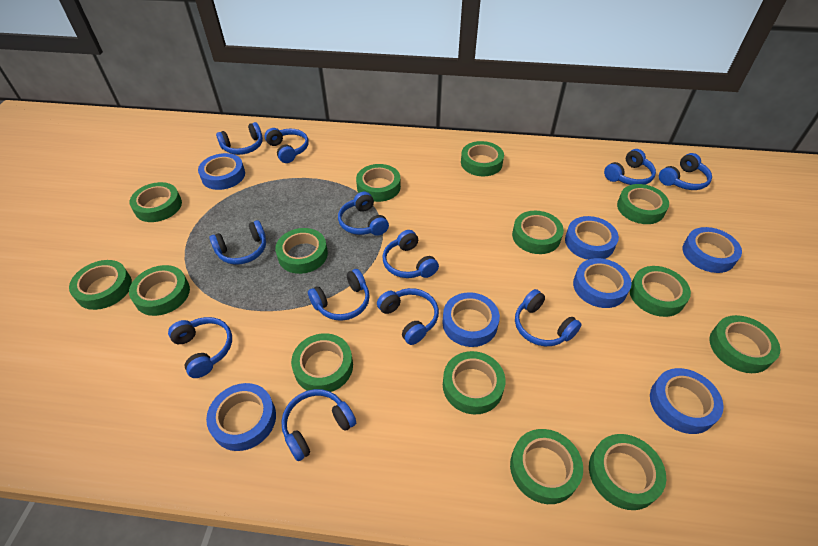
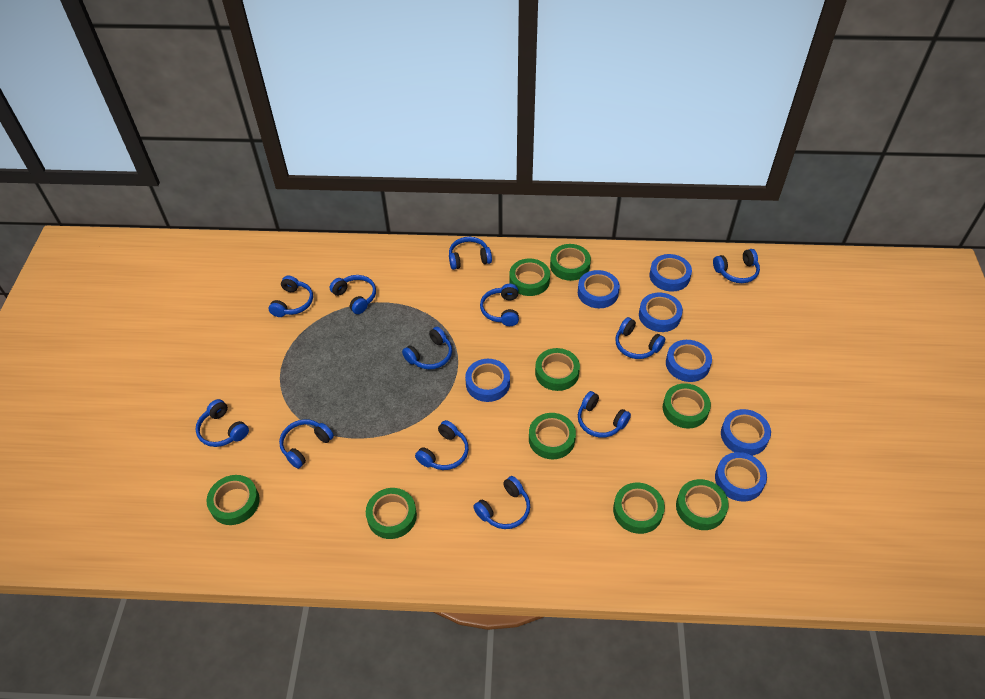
green tape: [69,260,132,310] [129,182,182,222] [129,265,190,316] [275,228,328,274] [291,333,353,392] [356,164,401,202] [443,351,505,414] [461,141,504,176] [510,429,583,504] [512,211,564,254] [589,434,666,510] [617,184,669,224] [629,266,691,317] [709,315,781,373] = 14 -> [207,475,260,525] [366,488,417,539] [509,258,550,296] [529,413,576,459] [535,348,580,391] [550,244,591,281] [613,483,665,534] [663,383,711,428] [676,479,729,530] = 9

